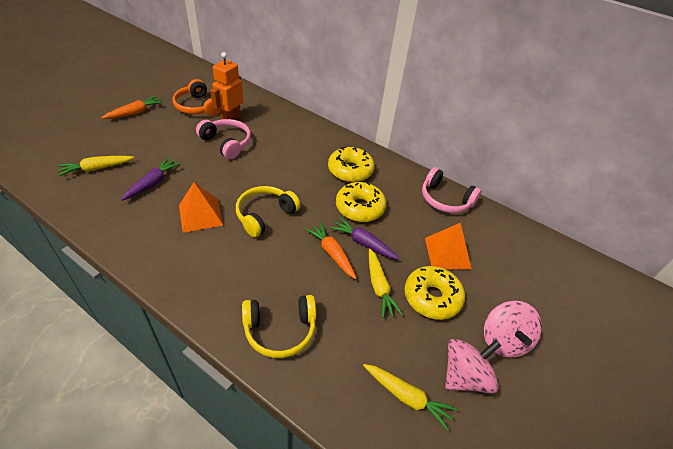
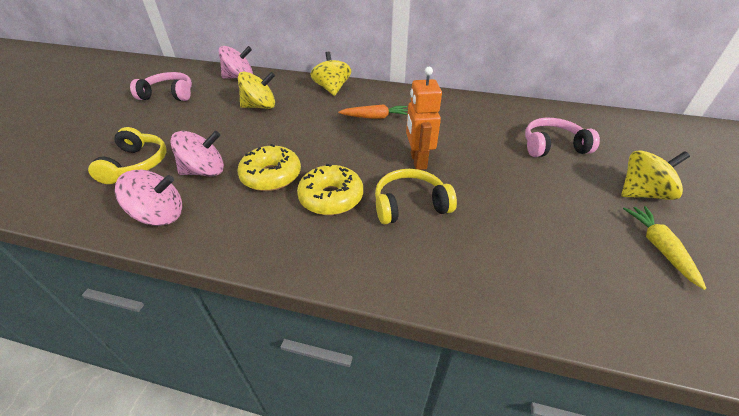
orange carrot: [101,96,163,119] [305,222,357,279] = 2 -> [338,104,408,119] = 1
orange headphones: [172,79,220,116] = 1 -> none = 0
orange pyramid: [179,182,223,233] [425,223,472,270] = 2 -> none = 0
pink spinning top: [445,339,501,394] [484,301,542,358] = 2 -> [115,170,182,226] [171,131,224,176] [219,46,253,78] = 3
purple carrot: [121,158,181,201] [330,217,400,260] = 2 -> none = 0
yellow carrot: [58,156,134,176] [363,364,458,431] [369,249,403,318] = 3 -> [623,206,706,290] = 1
yellow donut: [328,147,375,182] [336,182,386,222] [405,266,465,320] = 3 -> [237,144,301,191] [297,164,363,215] = 2
yellow spinning top: none = 0 -> [238,72,275,109] [310,52,351,96] [621,151,690,200] = 3

